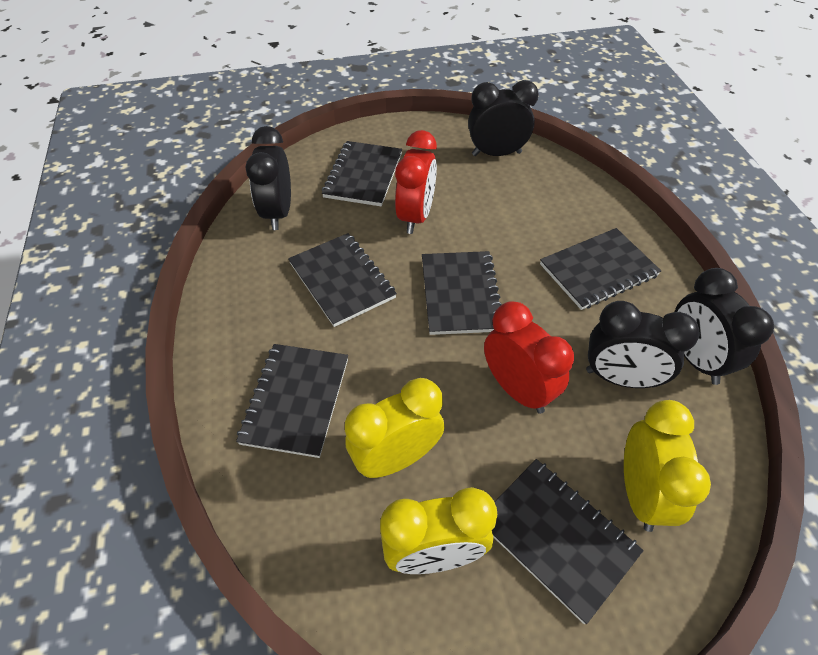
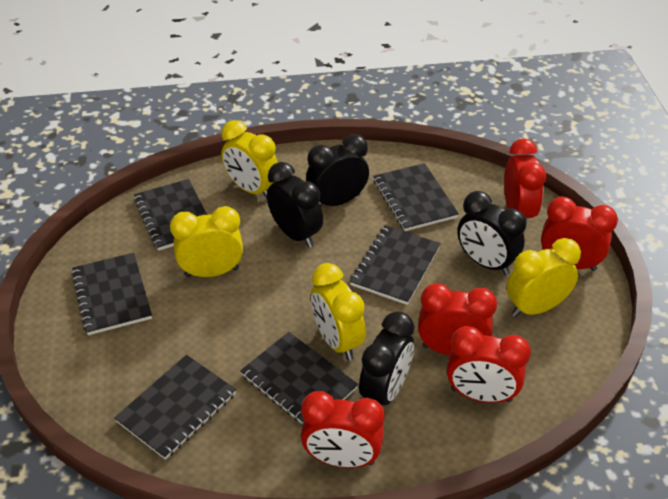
red clock: [395,130,437,234] [484,301,574,414] = 2 -> [301,391,385,468] [418,283,497,355] [447,326,531,403] [504,138,546,223] [541,196,618,271] = 5
yellow clock: [345,378,444,478] [380,487,497,574] [624,400,711,532] = 3 -> [170,206,243,277] [221,120,278,198] [311,263,366,361] [507,238,581,317] = 4

